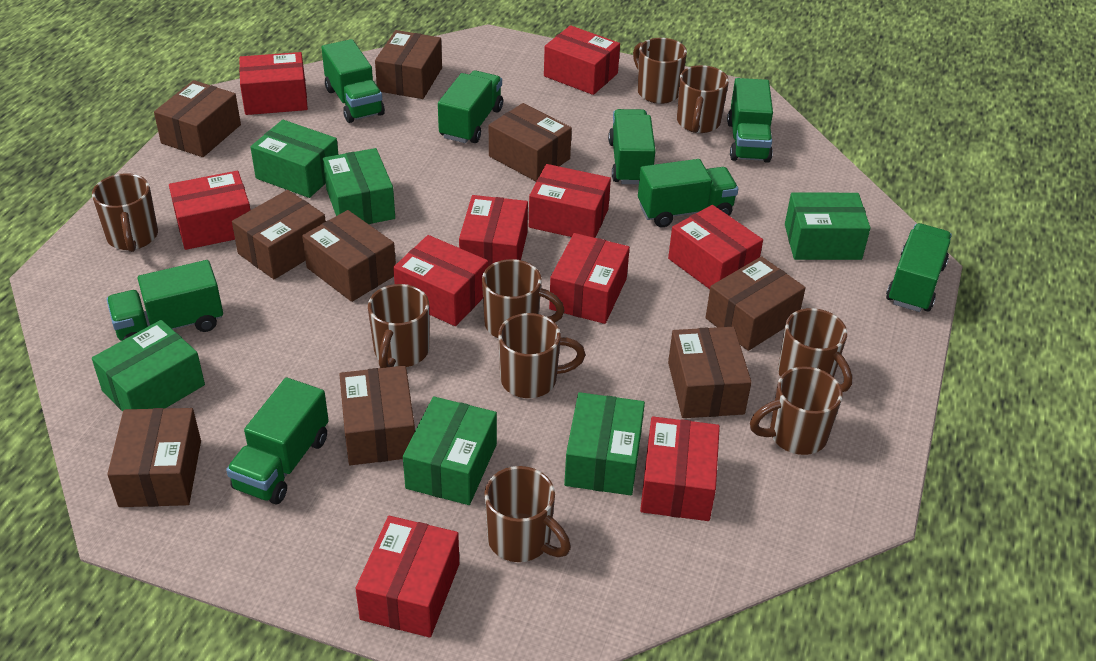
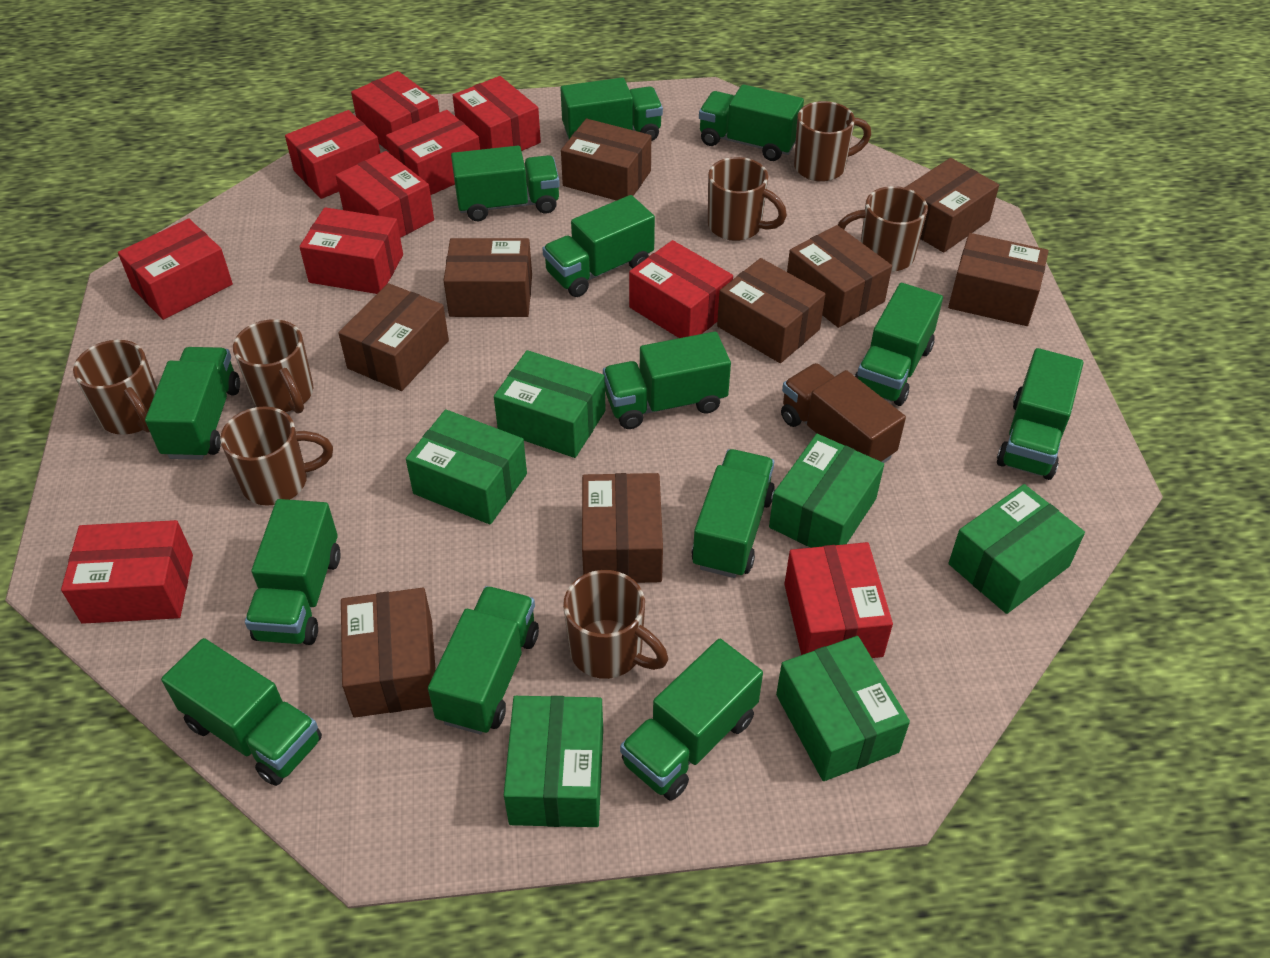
brown mug: [92,173,158,252] [368,284,429,368] [482,259,565,338] [484,466,571,562] [498,313,585,398] [633,38,687,104] [677,65,729,133] [750,367,843,455] [778,308,852,392] = 9 -> [73,340,157,435] [220,406,333,506] [233,319,313,414] [563,570,668,679] [708,157,787,241] [794,101,871,182] [838,186,928,272] = 7
brown truck: none = 0 -> [781,363,906,463] = 1
green truck: [106,260,223,341] [226,377,329,504] [321,39,385,123] [438,71,503,143] [608,109,656,184] [638,159,738,227] [727,78,773,163] [886,223,952,312] = 8 -> [145,347,240,460] [161,638,322,786] [245,499,341,645] [428,586,539,735] [451,146,560,221] [542,195,655,297] [560,78,663,141] [603,331,731,429] [620,639,763,801] [691,449,775,578] [699,84,804,161] [855,283,943,406] [997,348,1083,480] = 13

